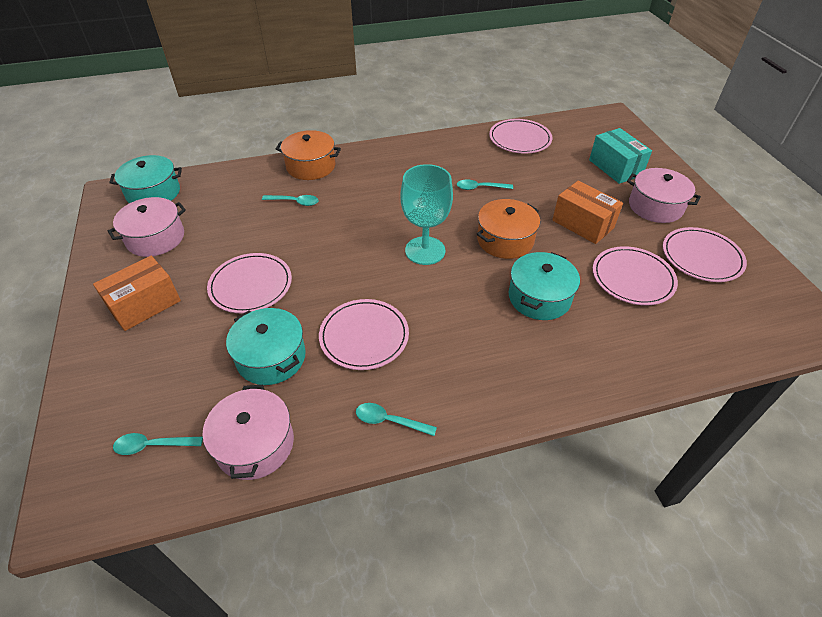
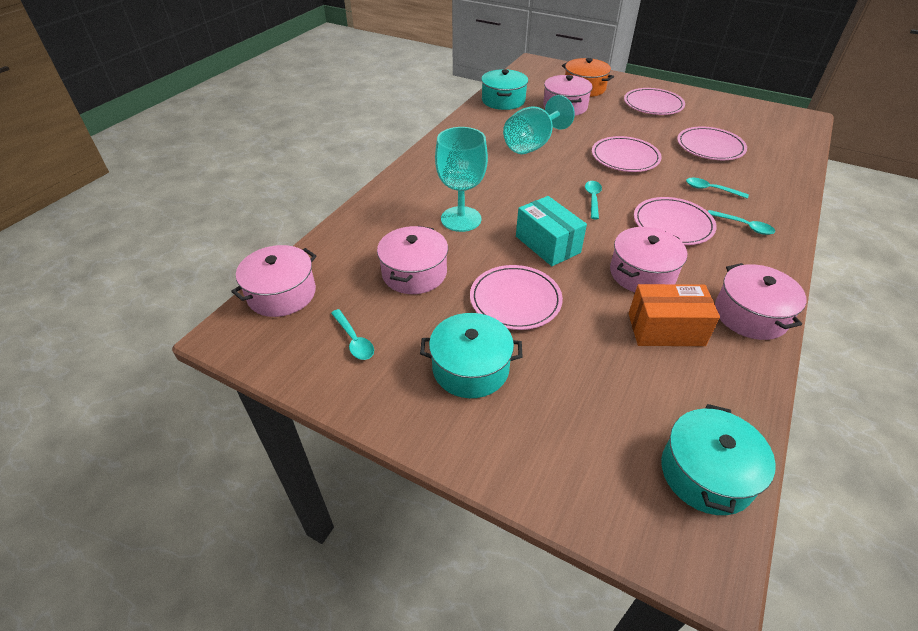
orange box: [93,256,181,331] [552,181,623,244] = 2 -> [629,284,720,346] = 1
orange pot: [276,130,341,180] [477,199,540,259] = 2 -> [562,58,614,97] = 1
pink pot: [108,197,186,257] [202,385,294,480] [627,168,701,223] = 3 -> [231,245,316,317] [377,226,448,294] [543,75,592,116] [610,227,687,292] [715,263,806,340] = 5
turquoise goblet: [401,164,453,265] = 1 -> [435,127,488,232] [503,95,575,154] = 2

